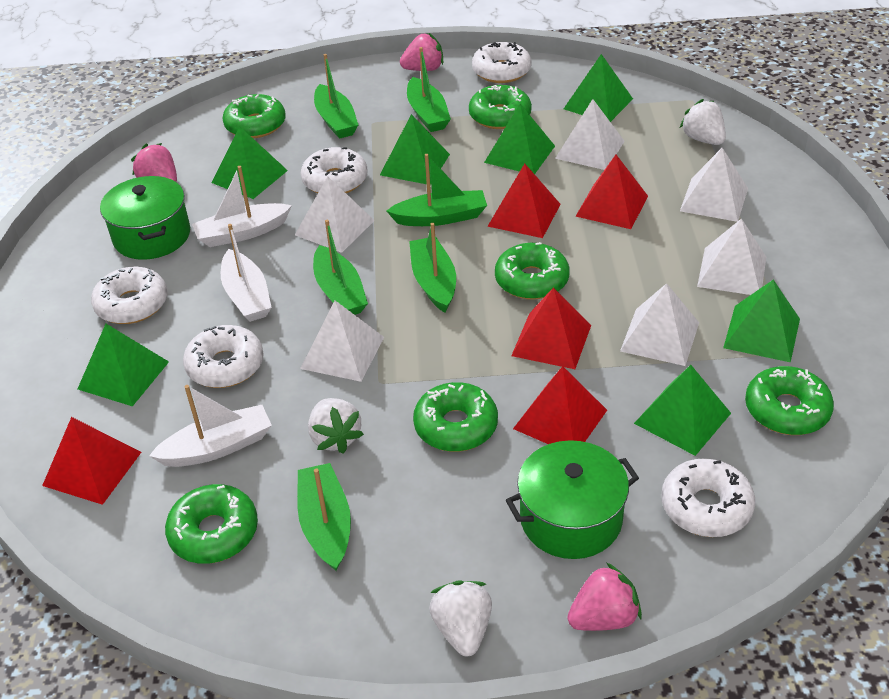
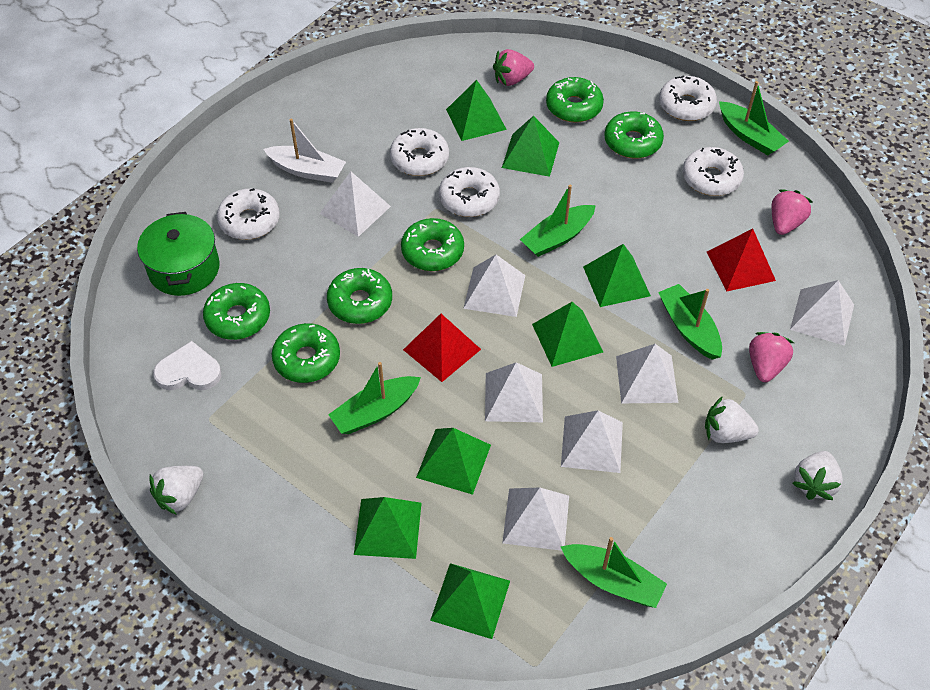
green boat: [297,463,351,571] [313,220,368,315] [314,54,358,139] [387,154,487,226] [407,47,451,132] [409,223,456,313] = 6 -> [328,362,421,434] [520,185,596,257] [561,537,667,608] [658,284,722,360] [719,81,789,155] = 5
green pot: [100,176,190,260] [506,440,639,559] = 2 -> [137,212,220,296] = 1
red pyramid: [42,417,141,505] [487,164,561,238] [511,287,591,369] [513,366,607,444] [575,155,648,229] = 5 -> [403,314,481,382] [707,228,776,291] = 2
white boat: [149,385,272,467] [192,166,292,247] [221,224,272,322] = 3 -> [264,119,346,183] = 1
white heart: none = 0 -> [153,341,222,390] = 1
white pyramid: [295,176,375,253] [300,300,384,382] [555,99,624,170] [620,283,699,366] [680,148,748,222] [697,218,766,295] = 6 -> [320,172,391,237] [463,255,525,317] [485,362,543,422] [502,487,569,551] [561,410,623,473] [616,344,678,403] [790,280,854,346] = 7

